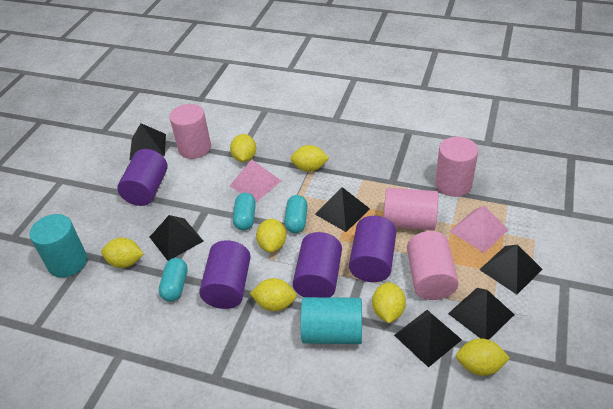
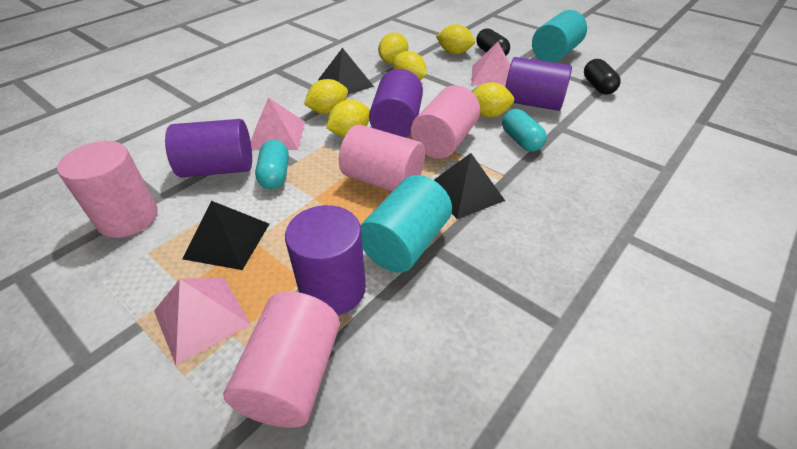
black capsule: none = 0 -> [476,28,510,56] [584,59,621,94] = 2
black pyramid: [129,123,166,160] [150,215,203,261] [315,187,370,232] [394,310,462,368] [448,288,515,340] [480,245,542,294] = 6 -> [182,201,269,270] [318,48,374,94] [434,153,505,219] = 3
pink pyramid: [230,159,281,202] [450,206,508,253] = 2 -> [154,277,251,365] [251,97,305,150] [471,42,510,86] = 3
turquoise capsule: [159,258,187,302] [233,193,256,231] [284,195,308,233] = 3 -> [255,140,289,189] [502,109,547,152] = 2
yellow lemon: [101,237,143,268] [230,134,256,162] [250,278,297,311] [256,219,286,253] [290,145,329,172] [372,282,406,323] [456,338,510,376] = 7 -> [304,79,348,114] [326,100,370,137] [378,33,408,64] [392,51,426,80] [436,24,475,54] [473,82,514,118] = 6

